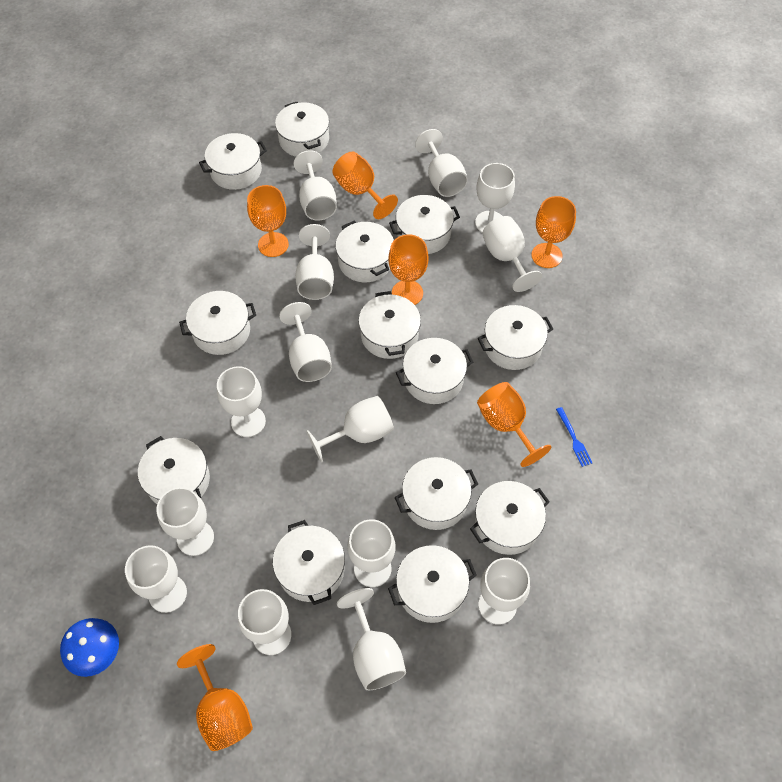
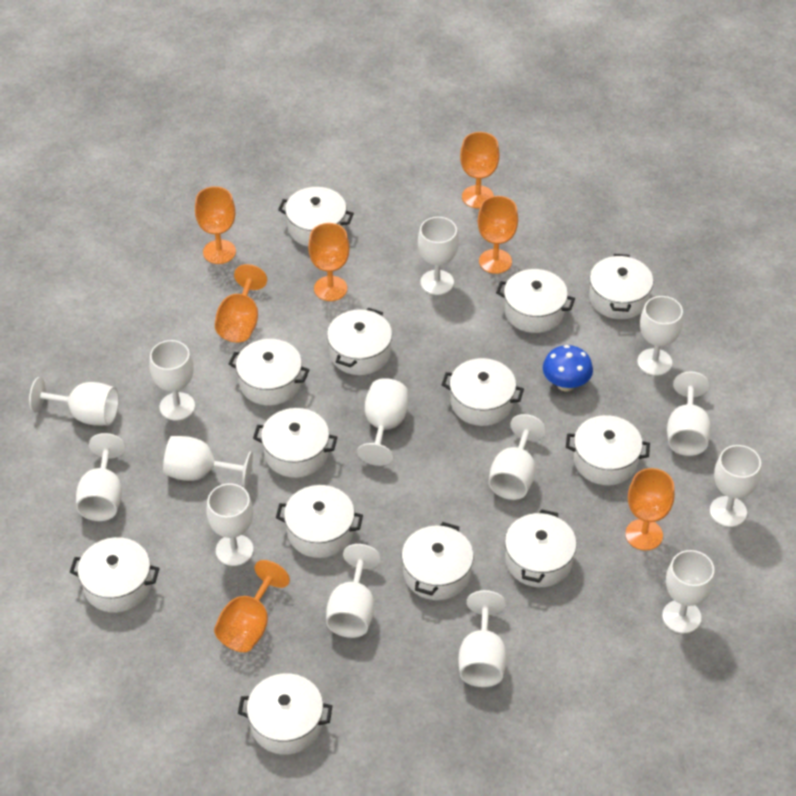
blue fork: [556,407,593,467] = 1 -> none = 0
orange goblet: [177,644,253,751] [247,185,289,257] [332,152,398,219] [388,234,428,305] [477,382,552,467] [532,196,576,268] = 6 -> [195,186,236,264] [214,560,290,652] [215,264,267,342] [308,223,350,301] [460,132,499,208] [478,196,518,274] [625,468,675,550] = 7

